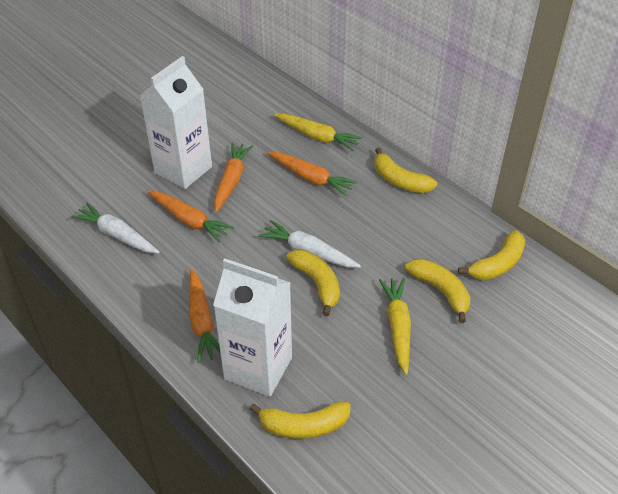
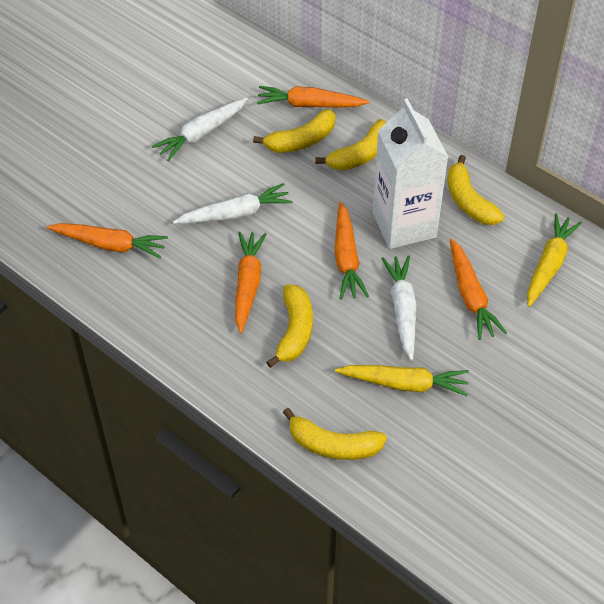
orange carrot: [147,190,234,242] [189,269,220,363] [214,143,253,212] [268,152,357,196] = 4 -> [47,223,168,258] [235,232,266,333] [257,86,369,108] [334,202,369,299] [450,238,507,340] = 5
white carrot: [71,203,160,254] [259,220,361,268] = 2 -> [152,97,248,161] [173,183,293,224] [381,255,417,361] = 3
white carton: [140,56,212,189] [213,258,292,397] = 2 -> [372,99,448,249] = 1

